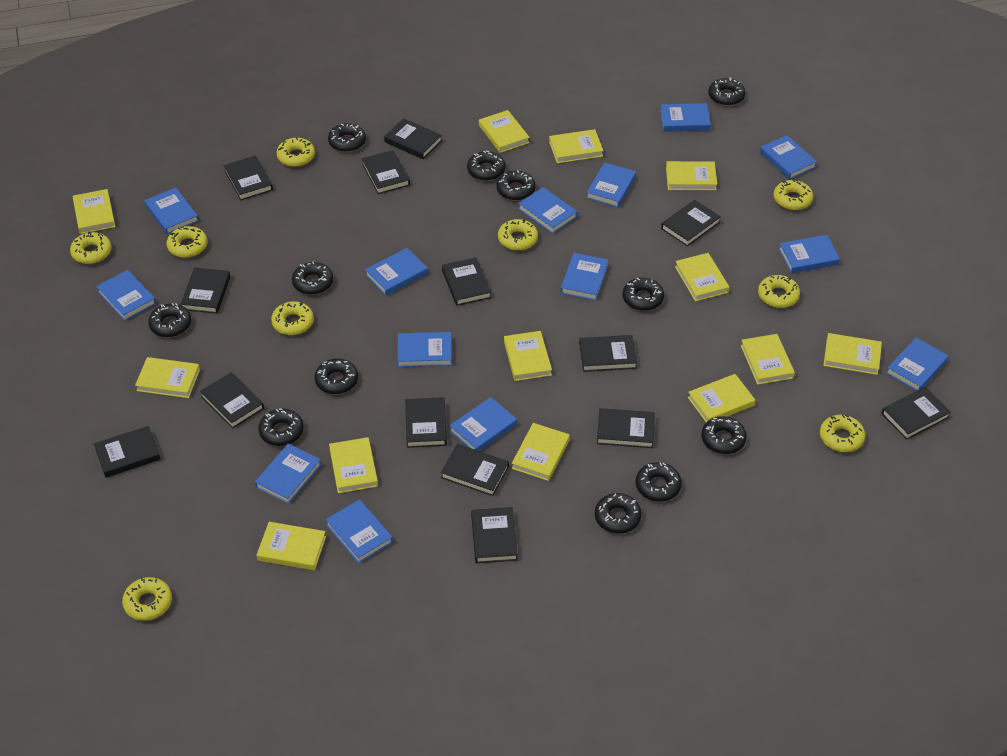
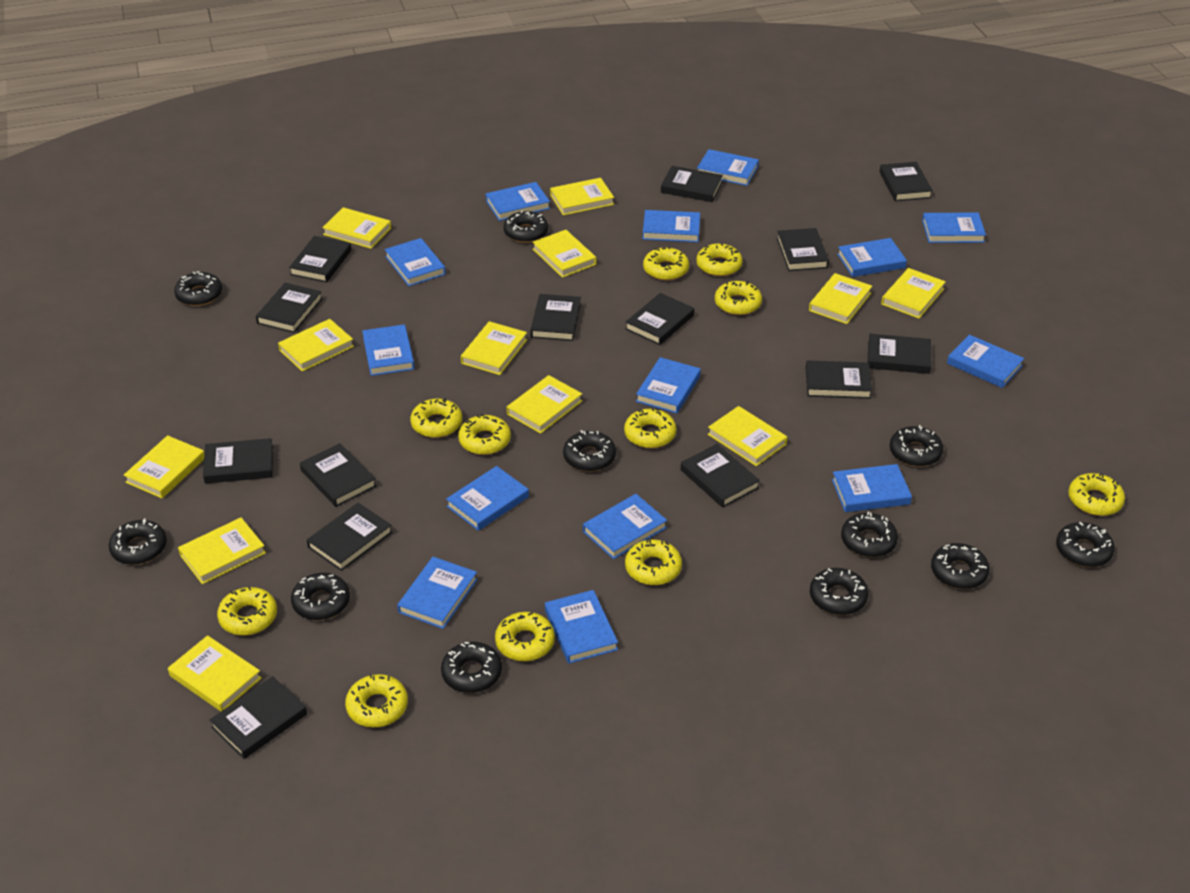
black donut: [148,303,191,337] [258,408,304,446] [292,262,333,295] [315,359,358,394] [328,123,366,152] [467,151,506,181] [497,170,536,201] [595,493,642,534] [622,278,664,311] [636,462,682,502] [701,416,747,454] [708,77,746,106] = 12 -> [108,518,167,565] [174,271,222,306] [291,573,350,620] [441,642,502,693] [503,210,548,243] [563,430,616,472] [810,568,868,615] [841,512,898,557] [890,425,943,467] [931,543,989,589] [1056,522,1115,567] = 11
yellow book: [73,189,115,234] [135,357,200,398] [257,522,326,570] [329,437,378,493] [479,110,530,153] [504,331,552,381] [512,423,570,481] [549,129,603,163] [666,161,717,190] [675,253,729,301] [688,374,755,423] [741,334,795,385] [823,333,882,375] = 13 -> [124,435,204,498] [168,635,261,711] [178,518,266,584] [278,319,354,371] [322,207,391,249] [461,321,527,375] [507,375,582,434] [532,230,596,278] [550,178,614,215] [708,406,787,466] [809,273,872,324] [881,268,946,319] = 12
yellow donut: [70,232,112,264] [122,577,172,621] [167,226,207,258] [271,301,314,335] [277,137,315,167] [498,219,538,251] [758,275,800,308] [774,179,813,210] [820,415,865,452] = 9 -> [217,586,277,636] [345,674,408,728] [410,398,462,438] [458,414,511,455] [495,612,555,661] [624,408,676,448] [625,539,682,585] [643,247,689,281] [696,243,743,276] [715,281,762,315] [1068,473,1125,516] = 11

